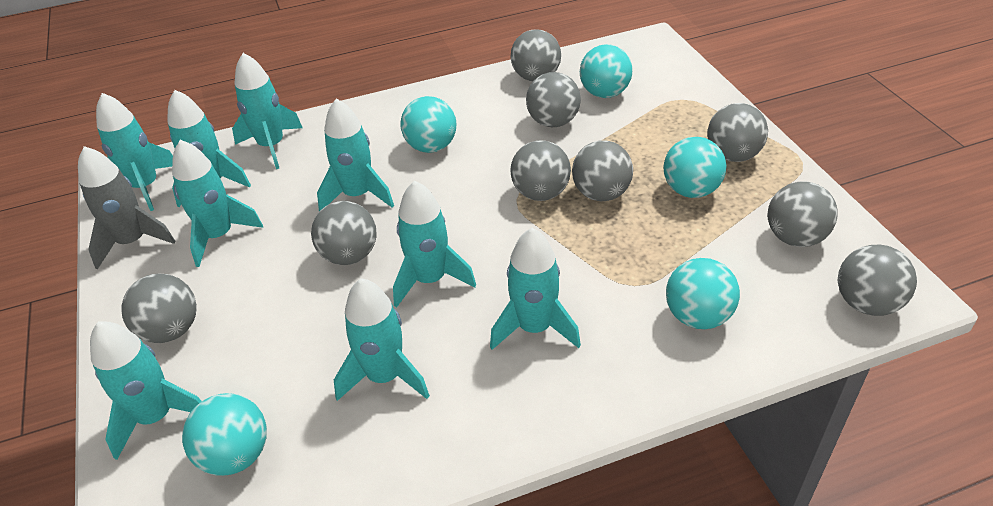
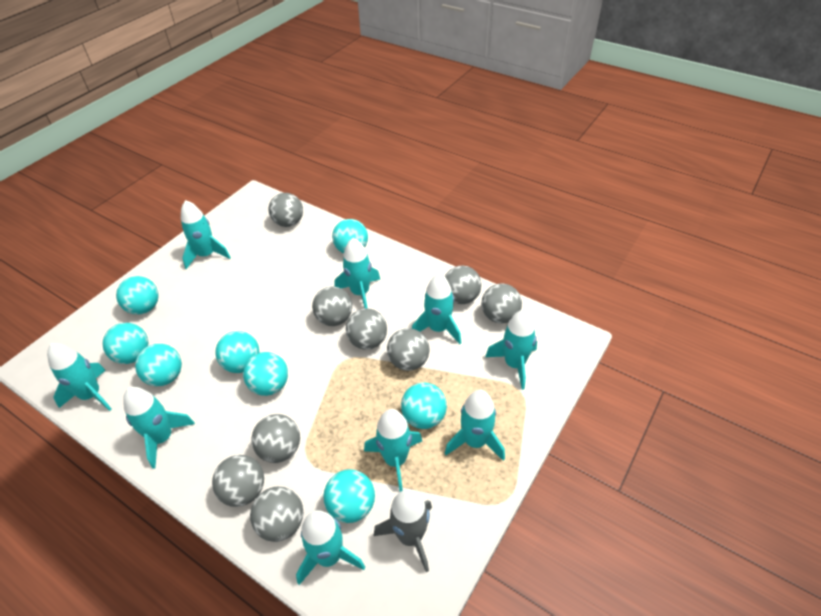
turquoise ball: [182,393,267,476] [400,96,456,153] [580,44,632,98] [664,137,726,198] [666,258,740,329] = 5 -> [102,323,148,364] [116,276,159,315] [135,343,182,386] [215,331,259,373] [243,352,288,396] [323,469,375,523] [332,219,368,253] [401,383,447,429] = 8

